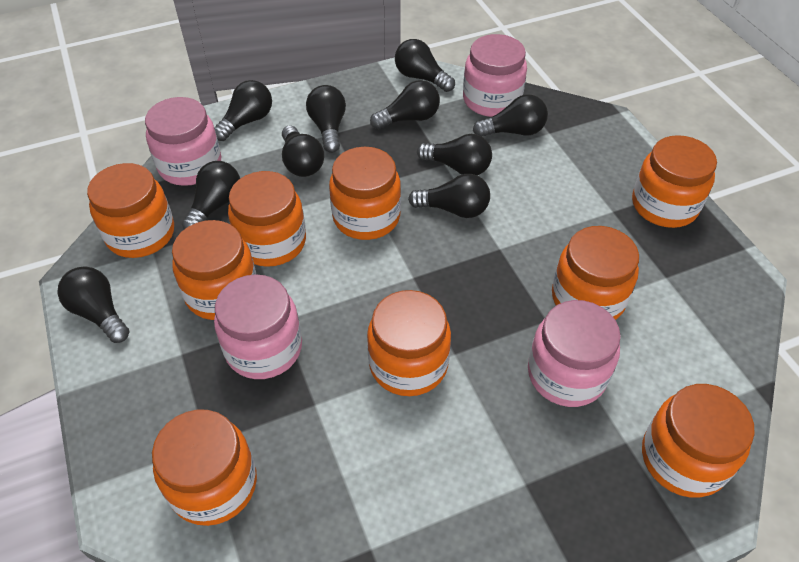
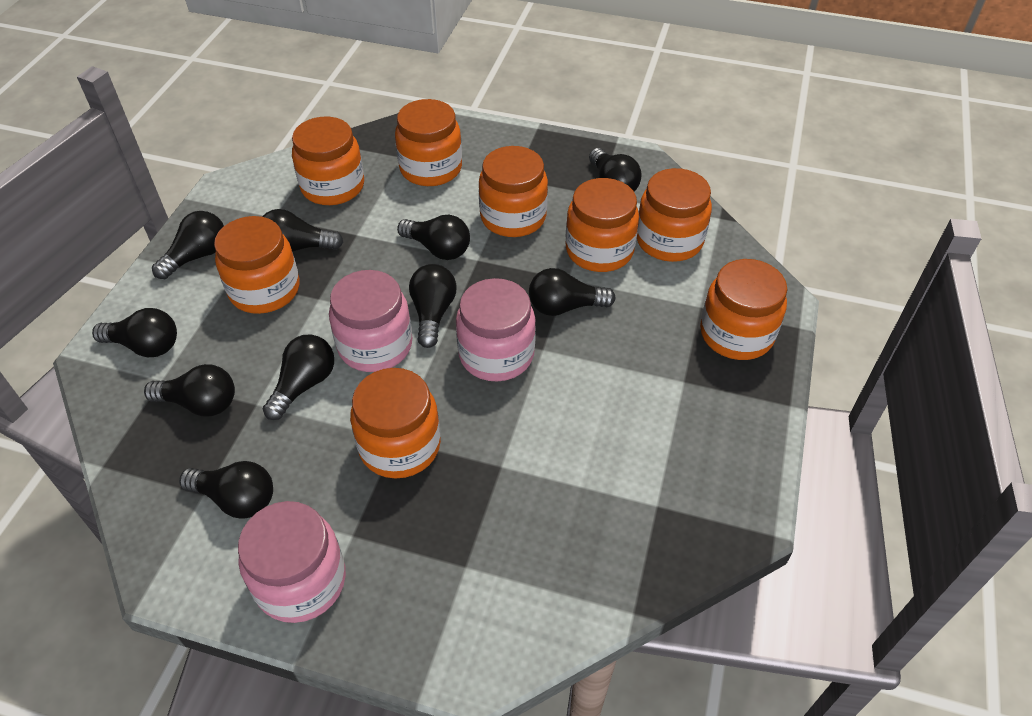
orange jar: [87,163,174,258] [152,410,257,526] [172,220,256,320] [228,171,306,267] [329,147,401,240] [367,290,451,396] [552,226,639,320] [632,135,717,228] [642,384,755,498] = 9 -> [214,216,299,314] [292,117,364,205] [350,368,441,479] [395,99,462,186] [479,146,548,237] [566,178,639,272] [637,168,712,262] [700,259,788,360] = 8
pink jar: [145,97,221,186] [214,274,302,379] [463,34,527,117] [528,300,621,407] = 4 -> [238,501,346,623] [329,270,413,372] [456,278,536,381] = 3

